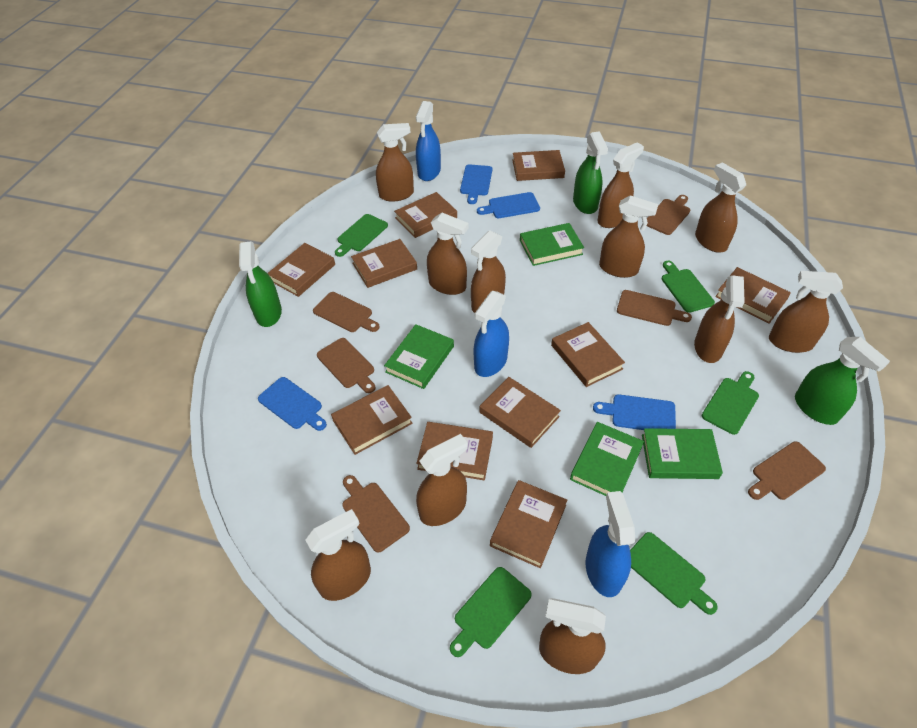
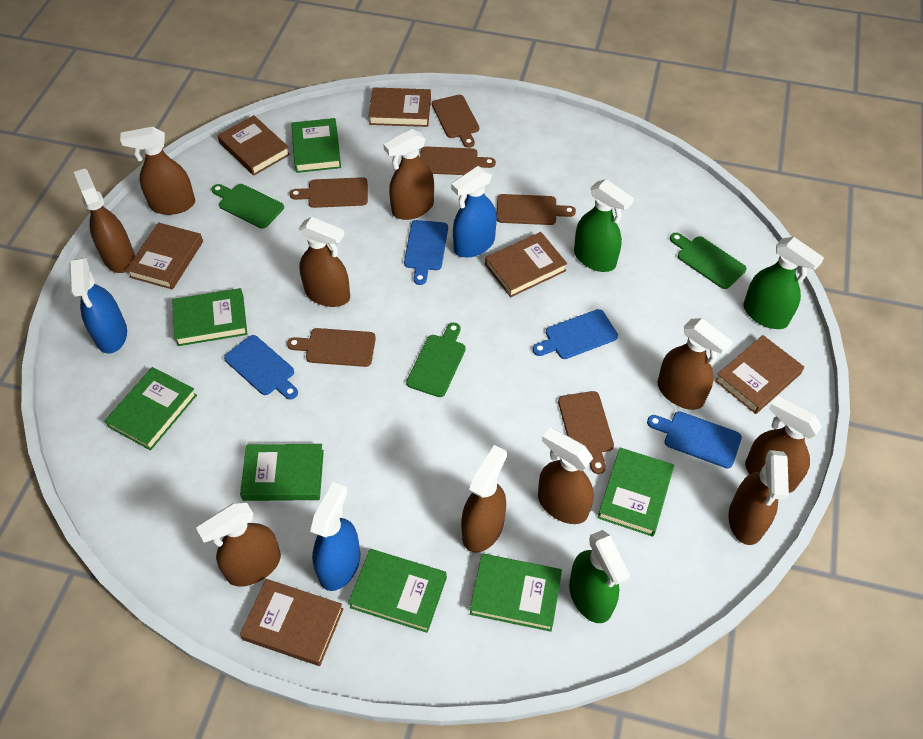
brown book: [267,243,335,297] [331,385,413,455] [351,239,417,288] [394,192,457,238] [416,422,493,480] [480,377,561,448] [490,480,567,568] [512,150,565,181] [551,322,625,387] [715,267,791,323] = 10 -> [126,222,203,290] [218,115,290,176] [240,579,343,666] [368,87,431,127] [485,232,567,297] [715,335,804,414] = 6
brown spray bottle: [305,509,371,601] [376,123,414,202] [416,434,468,526] [427,213,469,295] [471,230,506,313] [539,598,606,674] [598,142,644,228] [599,195,658,278] [694,275,745,363] [695,162,746,253] [769,271,843,353] = 11 -> [74,169,135,273] [120,127,195,215] [196,503,281,586] [299,217,350,307] [383,129,434,220] [461,445,507,552] [538,427,594,524] [657,318,733,410] [728,450,789,545] [745,395,822,493] = 10
green book: [384,324,454,389] [520,223,584,266] [570,422,644,496] [642,428,723,479] = 4 -> [105,367,197,451] [172,288,247,346] [240,444,324,501] [291,118,341,173] [348,549,447,633] [470,554,562,632] [597,448,674,537] = 7
green cutting board: [335,214,388,257] [450,567,532,657] [630,532,718,615] [662,261,715,313] [702,371,759,435] = 5 -> [211,184,284,229] [406,323,466,397] [670,233,747,289] = 3

